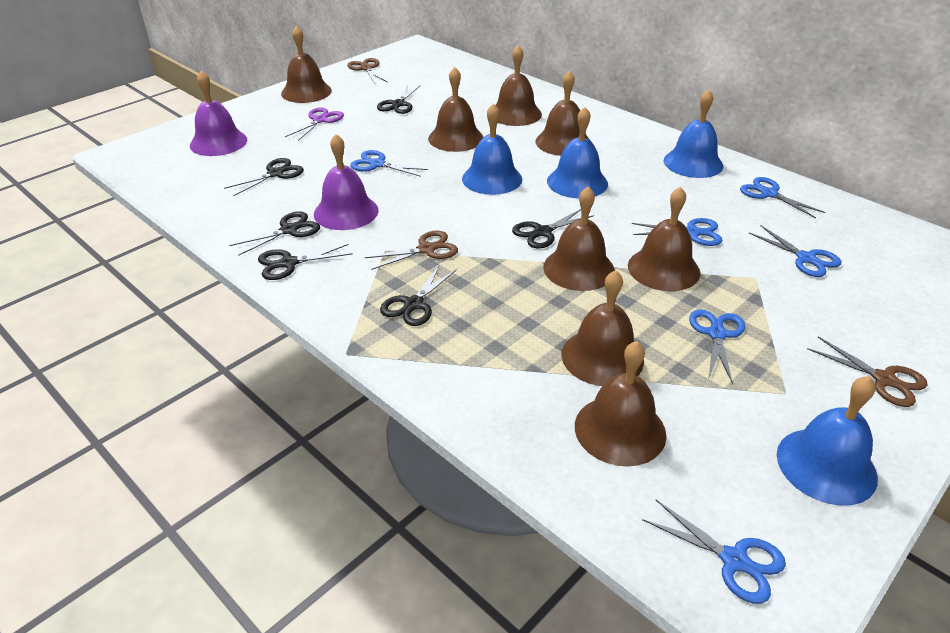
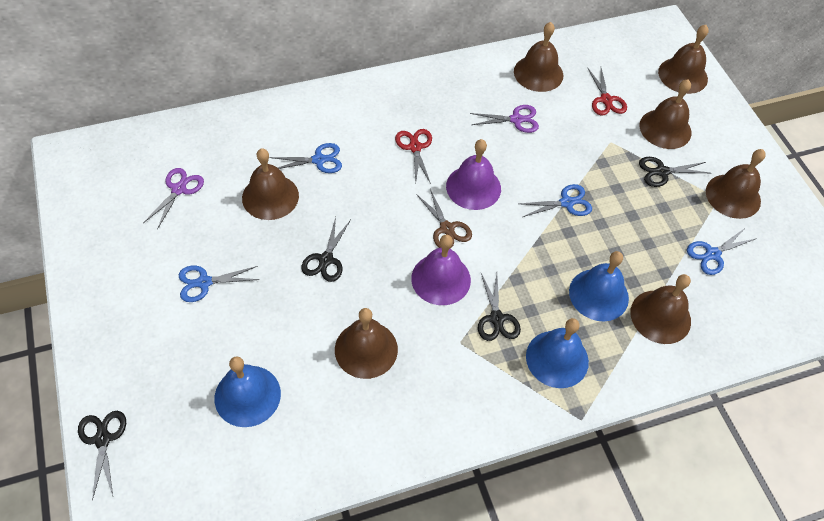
black scissors: [224,158,304,196] [229,211,320,256] [258,244,353,280] [377,85,421,114] [380,266,457,326] [512,209,594,249] = 6 -> [78,411,126,501] [301,217,351,282] [478,273,521,341] [639,157,709,187] = 4
blue bell: [462,103,522,195] [547,107,608,198] [664,89,723,178] [777,376,878,506] = 4 -> [215,356,281,427] [526,318,589,388] [569,251,629,321] = 3
blue scissors: [350,150,428,177] [632,218,723,246] [642,500,786,604] [689,309,745,385] [740,177,825,218] [749,226,841,277] = 6 -> [179,265,259,302] [269,143,342,173] [519,184,592,217] [687,228,757,275] = 4
brown bell: [281,25,332,103] [428,67,483,152] [495,45,542,126] [535,70,590,156] [543,186,615,291] [561,270,644,386] [575,341,667,467] [628,186,700,291] = 8 -> [242,148,299,220] [335,308,398,379] [514,22,563,92] [630,274,691,344] [640,79,692,149] [658,25,709,94] [706,149,766,219] = 7
brown scissors: [347,58,387,84] [365,230,458,270] [807,337,927,407] = 3 -> [416,189,472,249] = 1
purple scissors: [285,107,344,141] = 1 -> [143,168,204,230] [470,105,539,133] = 2
red scissors: none = 0 -> [395,129,432,184] [587,67,627,116] = 2

